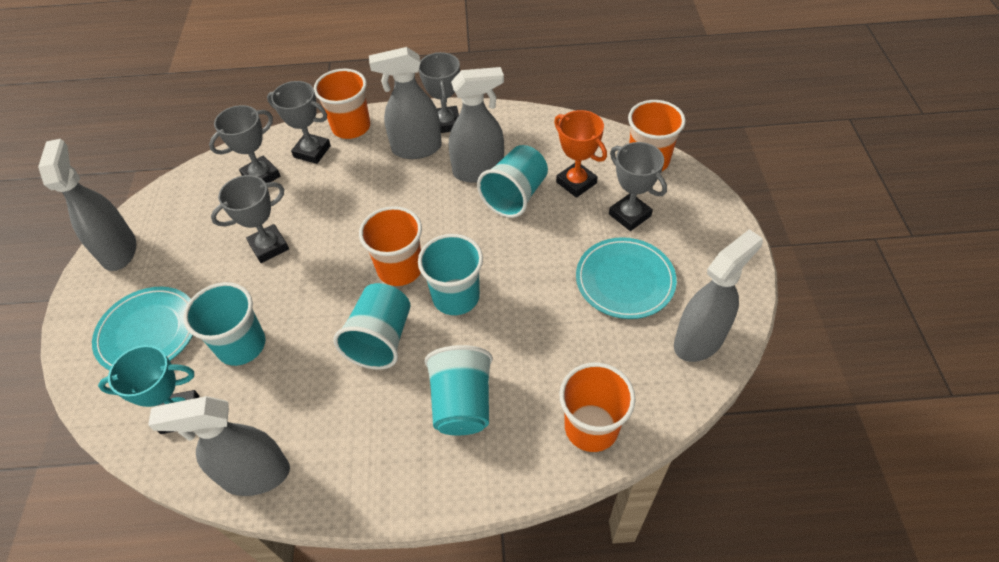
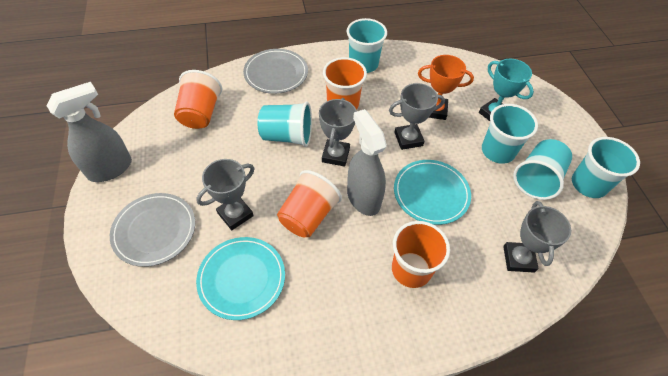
grey plate: none = 0 -> [110,193,195,267] [243,49,308,94] = 2
grey spray bottle: [38,139,136,271] [148,396,290,496] [369,47,442,159] [449,67,504,183] [674,229,763,362] = 5 -> [47,82,132,182] [347,109,387,216] = 2
grey trophy: [209,105,280,183] [211,175,289,263] [267,81,331,164] [419,52,460,133] [609,142,667,231] = 5 -> [196,159,255,230] [319,98,357,167] [389,83,445,150] [503,201,571,272] = 4

